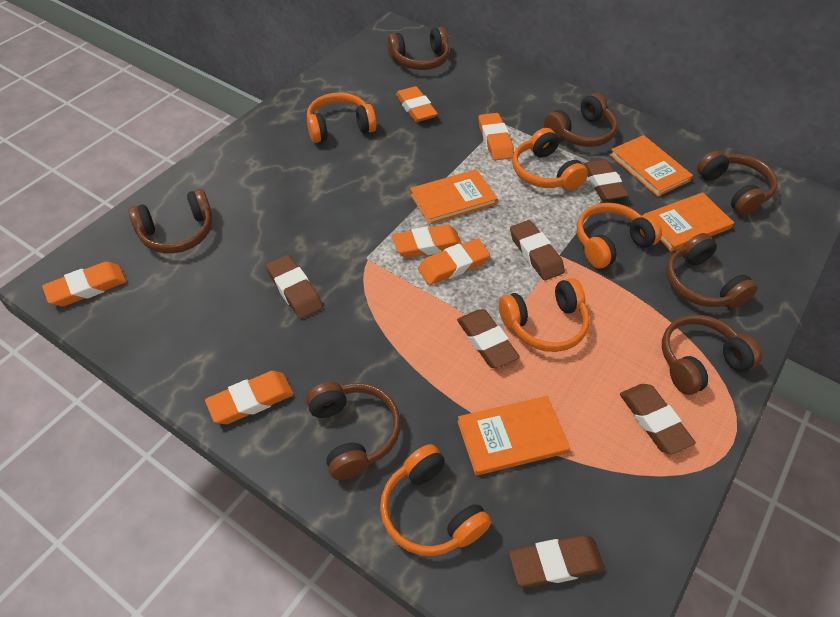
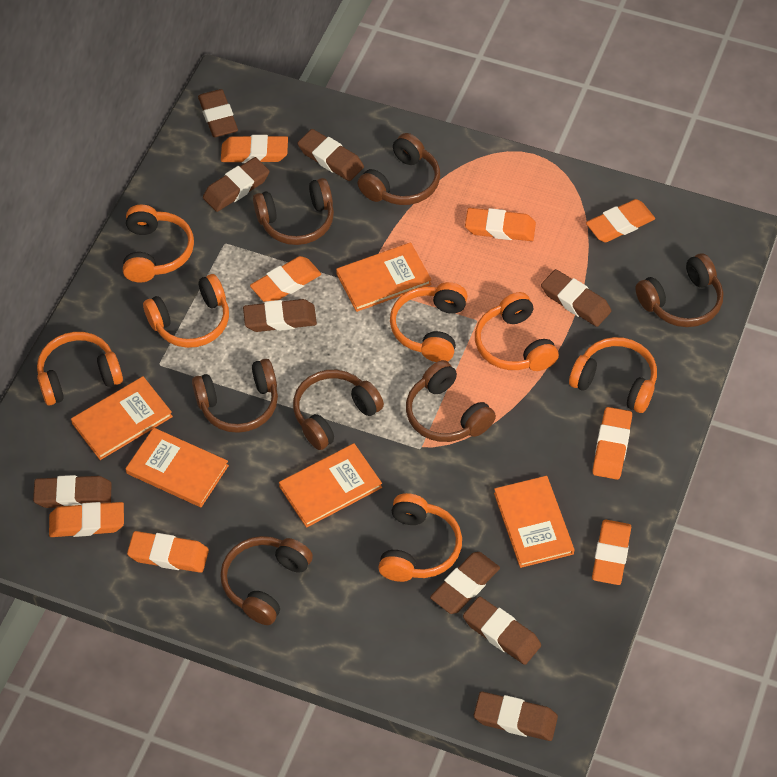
brown eraser: [266,255,323,319] [457,309,520,368] [509,535,605,588] [510,220,565,281] [583,159,629,201] [620,384,696,454] = 6 -> [33,475,112,508] [198,89,238,137] [203,157,270,212] [243,299,317,332] [297,129,364,181] [430,552,500,614] [463,596,541,665] [474,692,558,741] [541,269,611,327] = 9
orange book: [410,169,497,225] [457,396,570,476] [609,135,693,197] [643,192,734,252] = 4 -> [71,376,173,460] [126,428,229,507] [279,443,382,528] [336,242,432,312] [494,476,574,568] = 5
orange eraser: [42,262,126,306] [205,371,294,424] [392,224,462,258] [396,86,438,122] [418,239,490,285] [478,113,514,160] = 6 -> [49,502,124,537] [127,531,209,573] [221,135,288,163] [250,256,321,302] [465,208,536,241] [586,199,655,242] [592,407,632,480] [592,520,631,585] = 8
orange headphones: [307,93,376,143] [380,444,491,556] [499,278,590,352] [512,128,588,190] [577,203,662,269] = 5 -> [37,332,123,405] [123,205,194,283] [143,274,229,348] [378,493,462,582] [390,282,468,362] [475,292,559,371] [569,337,657,413] = 7

